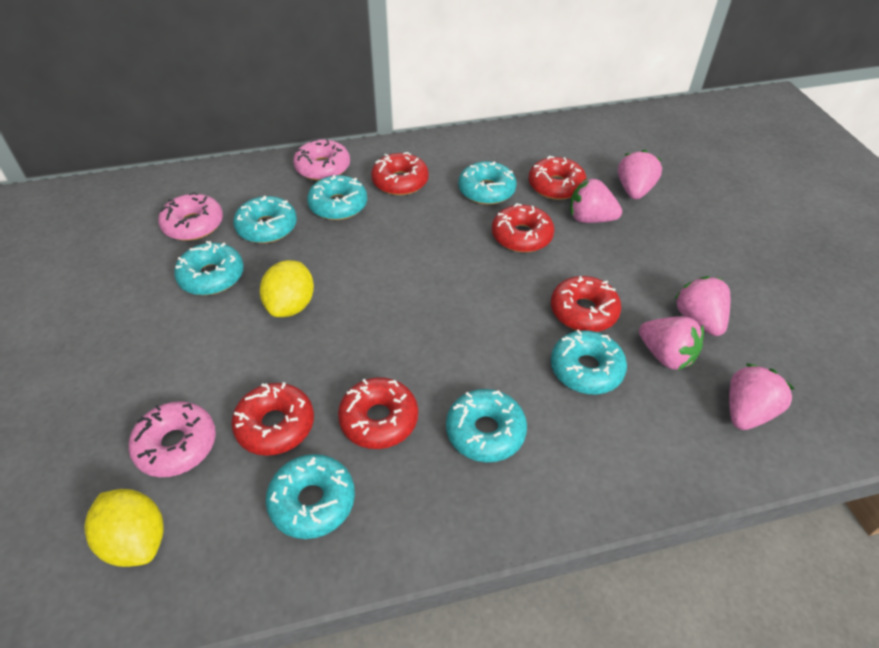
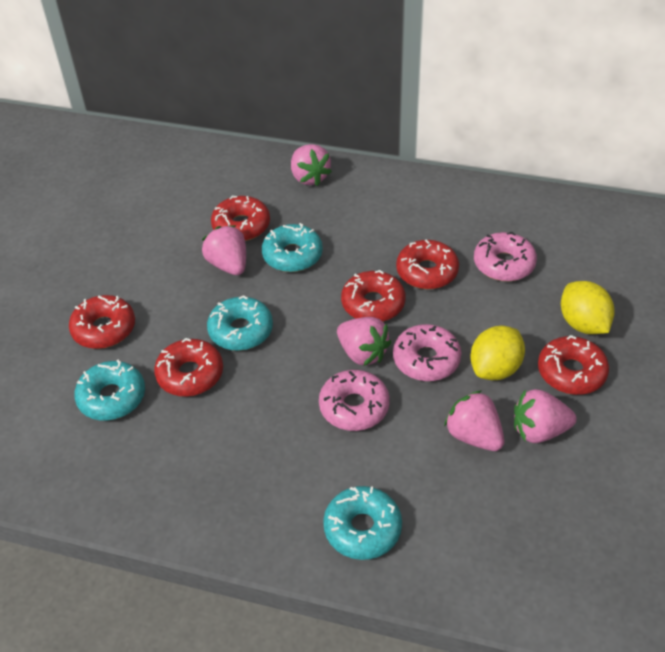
turquoise donut: [174,241,244,295] [233,195,297,243] [266,454,355,539] [307,175,367,220] [446,389,527,462] [458,161,517,205] [551,329,627,394] = 7 -> [74,360,145,421] [207,295,273,351] [262,223,323,272] [323,486,402,560] = 4

